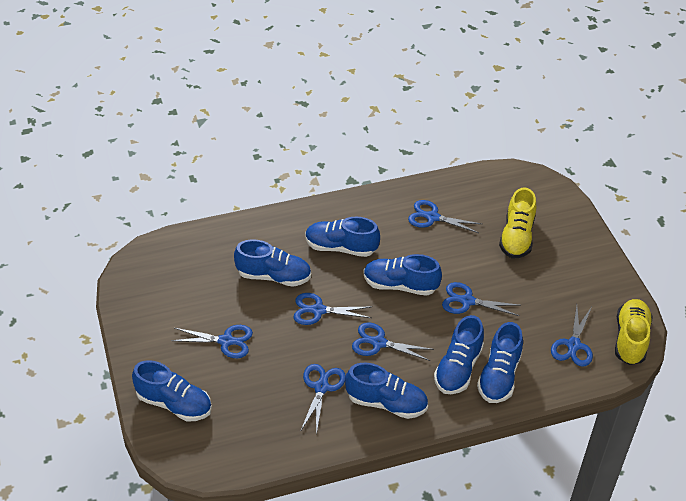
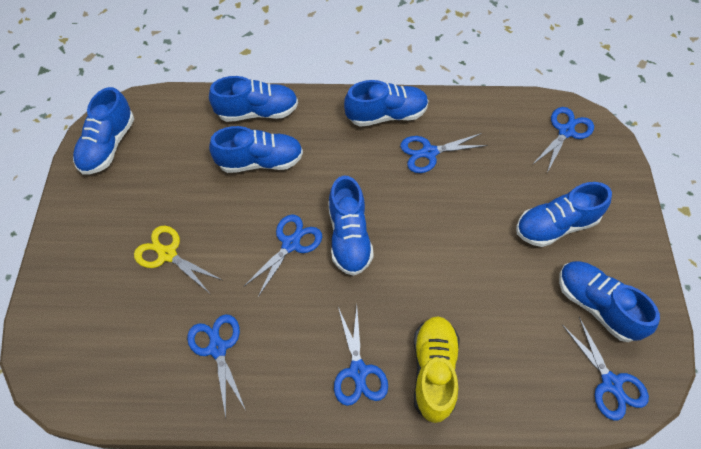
blue scissors: [171,325,253,358] [294,293,371,325] [300,364,346,436] [352,323,434,361] [408,200,481,233] [442,282,521,316] [551,306,593,367] = 7 -> [187,314,245,418] [243,214,322,297] [334,306,388,406] [400,133,488,173] [532,107,594,173] [562,317,649,420] = 6
yellow scissors: none = 0 -> [134,225,222,294] = 1
yellow shoe: [499,188,536,259] [615,299,653,365] = 2 -> [414,317,459,423] = 1

